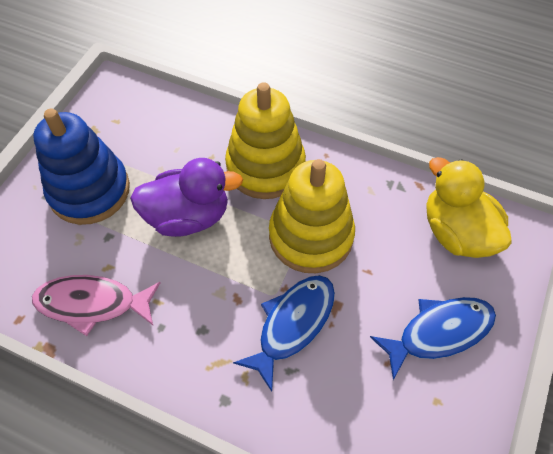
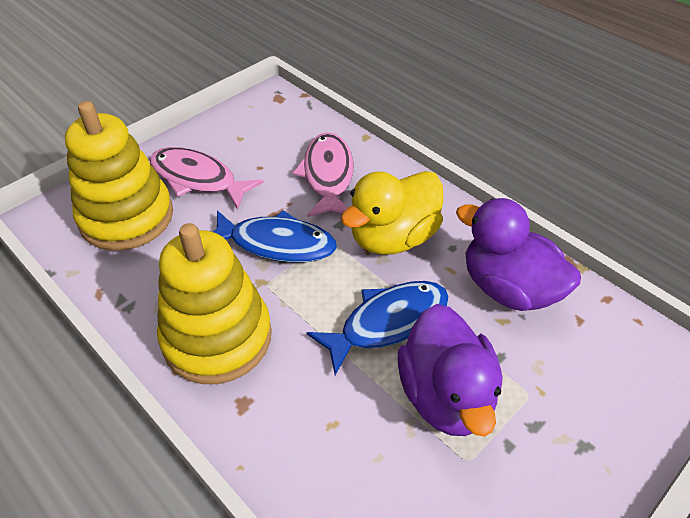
blue stacking toy: [33,109,130,225] = 1 -> none = 0
pink fish: [32,275,160,336] = 1 -> [150,147,264,210] [293,132,354,217] = 2
purple duck: [130,158,243,237] = 1 -> [398,304,503,437] [456,198,581,311] = 2

